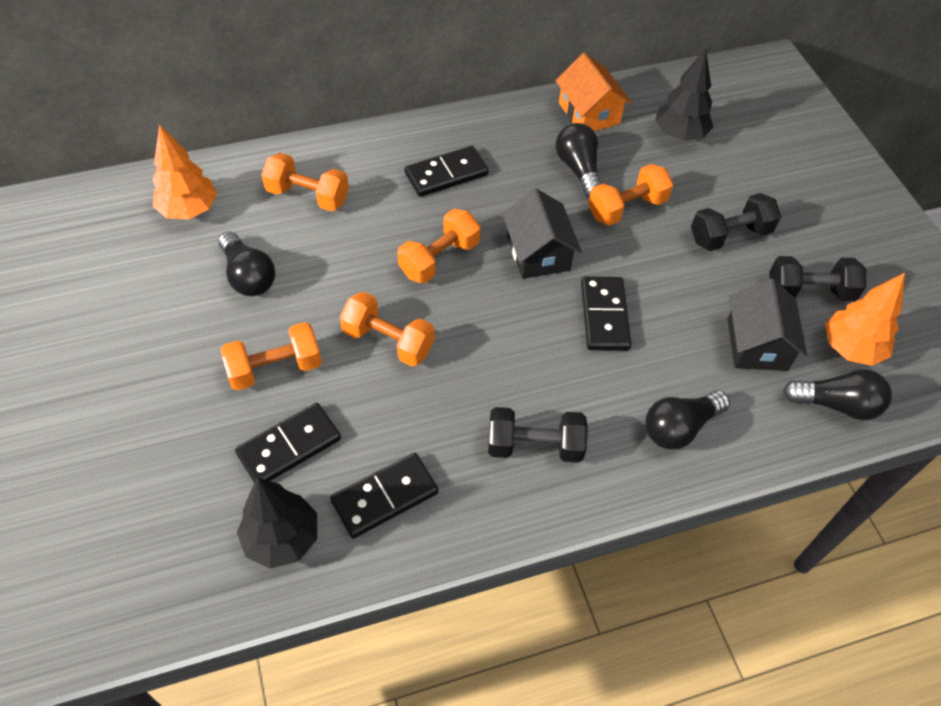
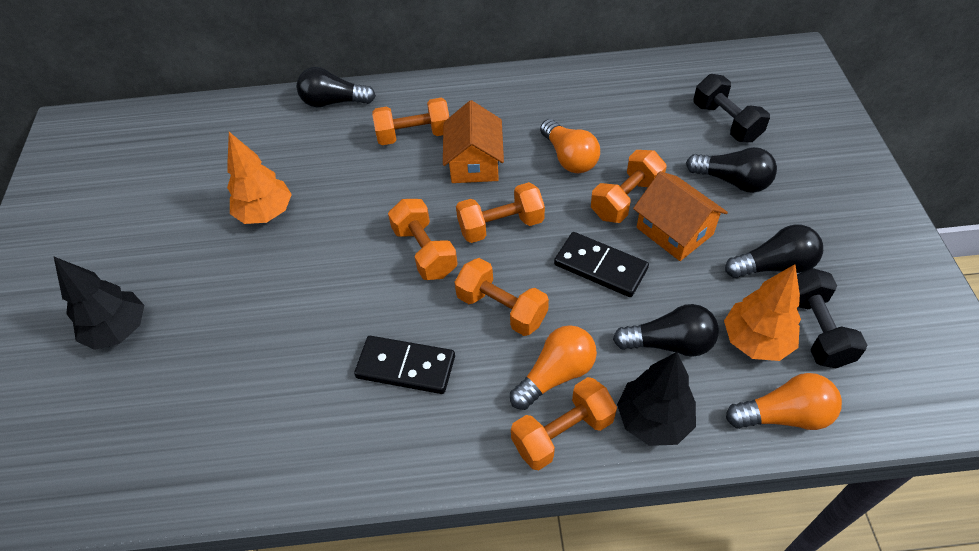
black domino: [235,403,341,483] [330,453,438,538] [404,146,489,197] [581,276,632,351] = 4 -> [354,336,455,394] [554,232,649,297] = 2
black dumbbell: [488,407,588,463] [691,193,781,251] [770,256,866,301] = 3 -> [694,74,770,142] [797,268,867,368] = 2
black house: [502,189,582,279] [727,279,807,371] = 2 -> none = 0
orange dumbbell: [221,322,322,391] [261,153,349,211] [340,292,435,366] [397,209,480,283] [588,164,673,226] = 5 -> [372,98,449,145] [388,199,458,280] [455,258,549,336] [456,182,545,243] [511,377,617,470] [591,150,667,223] = 6
orange house: [555,52,632,131] = 1 -> [443,100,504,183] [633,171,728,261] = 2
orange light bulb: none = 0 -> [510,325,597,410] [540,119,600,173] [726,373,842,430] = 3

